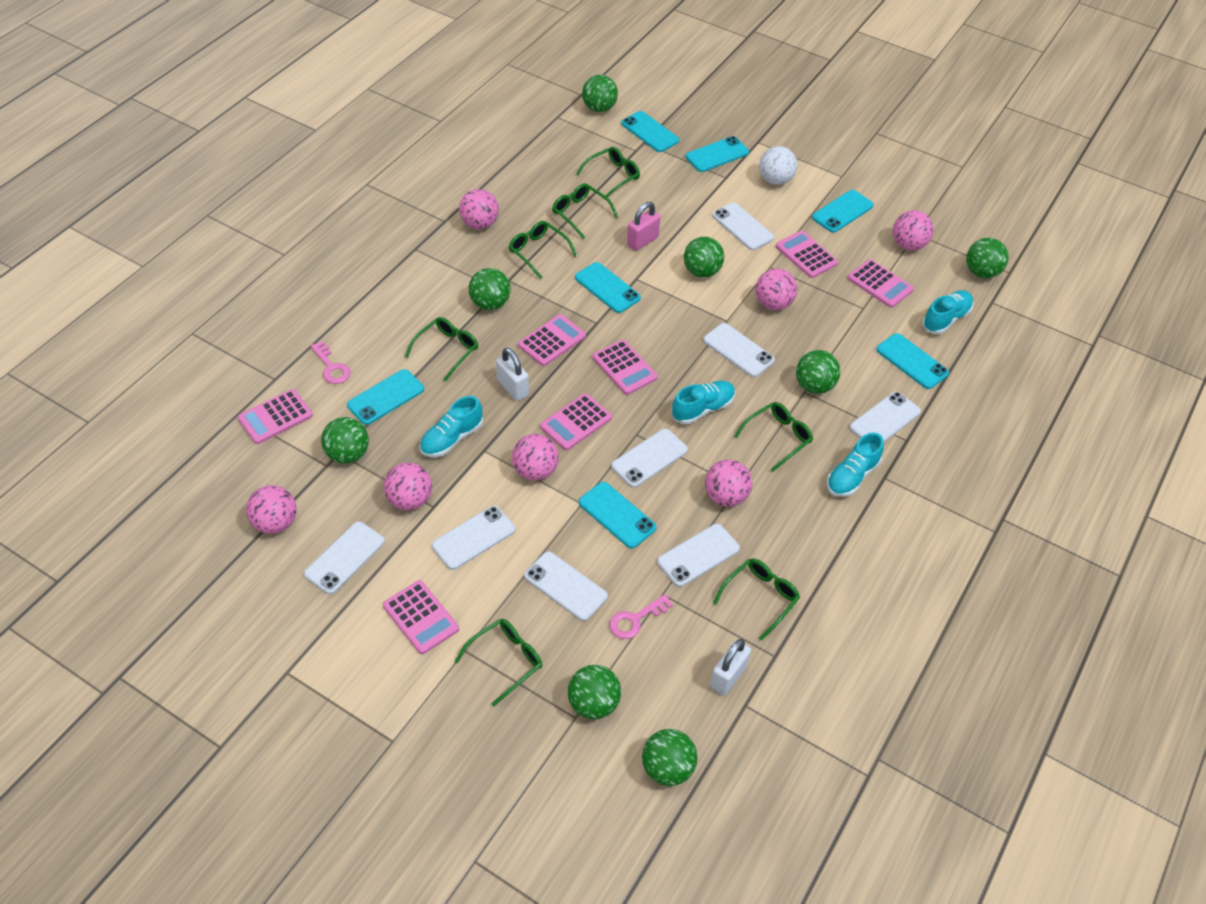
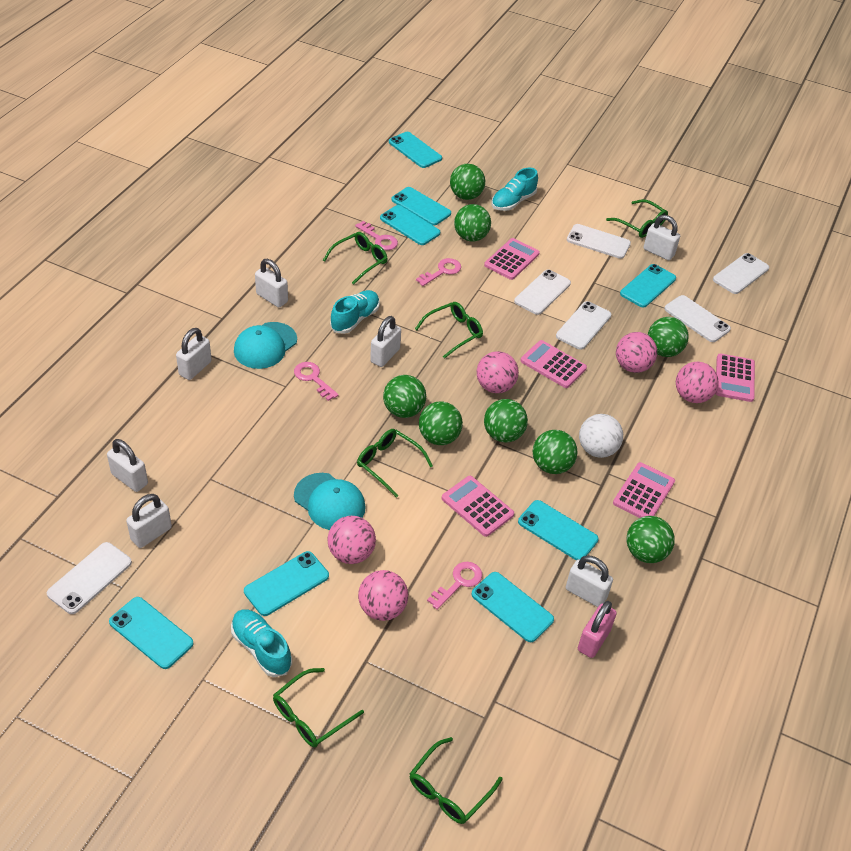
green glasses: [405,317,478,382] [454,619,542,706] [509,221,577,279] [552,183,618,239] [576,147,640,197] [713,558,800,641] [734,402,813,472] = 7 -> [273,668,364,747] [323,232,388,285] [357,429,433,498] [410,737,503,824] [415,302,483,359] [606,199,668,238] = 6
pink ball: [246,485,297,534] [384,463,432,510] [459,189,499,229] [512,434,559,481] [705,460,752,507] [755,269,797,310] [893,210,934,251] = 7 -> [328,516,376,564] [358,570,408,621] [477,351,519,393] [616,332,657,373] [676,362,719,403] = 5
pink calculator: [238,389,313,444] [383,580,459,654] [518,314,586,366] [540,393,612,450] [593,340,658,395] [776,231,838,278] [848,259,914,308] = 7 -> [442,476,514,537] [484,238,540,280] [520,340,587,388] [613,462,675,518] [715,354,755,402] = 5
pink key: [311,341,351,384] [609,594,673,639] = 2 -> [294,362,339,401] [355,221,398,250] [416,258,461,286] [427,562,482,610] = 4
turquoise cap: none = 0 -> [234,322,297,369] [294,473,366,530] = 2
turquoise phone: [347,369,424,425] [575,262,641,313] [579,482,656,549] [621,111,679,152] [686,136,749,172] [812,190,874,233] [876,333,949,389] = 7 -> [109,597,194,669] [244,551,329,616] [380,205,440,245] [389,132,442,168] [391,187,451,226] [471,572,554,642] [518,500,599,560] [620,264,676,308] = 8
turquoise shoe: [420,396,483,457] [671,381,735,424] [827,432,884,497] [922,290,974,334] = 4 -> [231,609,292,677] [330,290,380,334] [492,167,538,211] = 3
white padlock: [496,347,529,401] [710,639,751,696] = 2 -> [107,439,148,492] [126,494,172,548] [176,328,212,380] [255,259,288,308] [370,316,401,367] [566,555,613,607] [643,215,680,260] = 7
white phone: [304,522,385,594] [432,506,515,570] [524,552,608,621] [611,429,688,488] [657,524,740,587] [703,323,775,377] [712,203,774,250] [850,392,921,442] = 8 -> [47,542,132,614] [514,269,571,315] [556,301,611,350] [567,224,631,259] [665,295,731,342] [713,253,769,294] = 6

